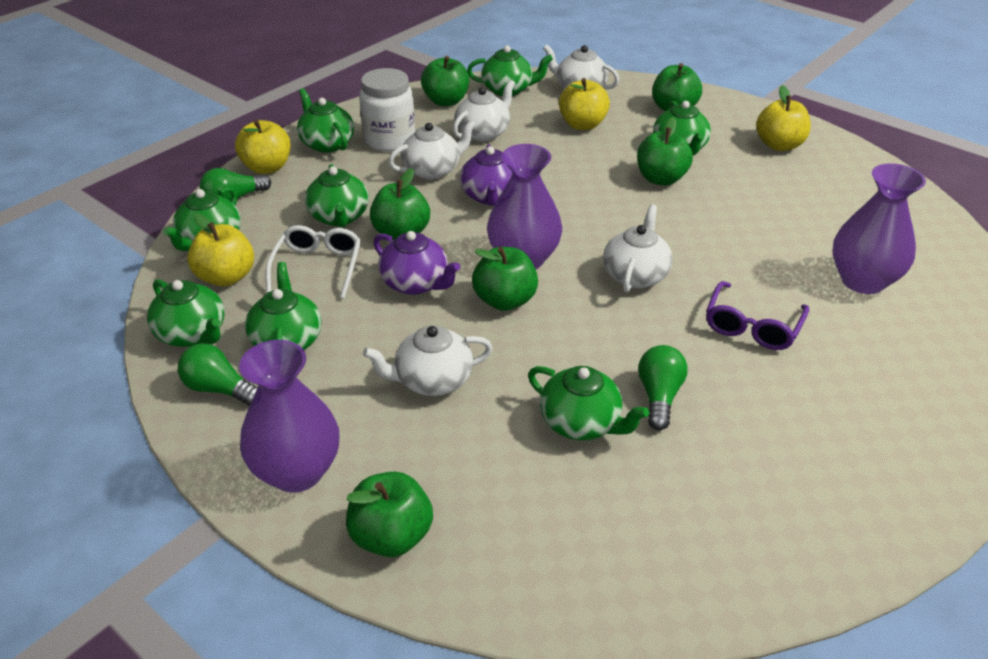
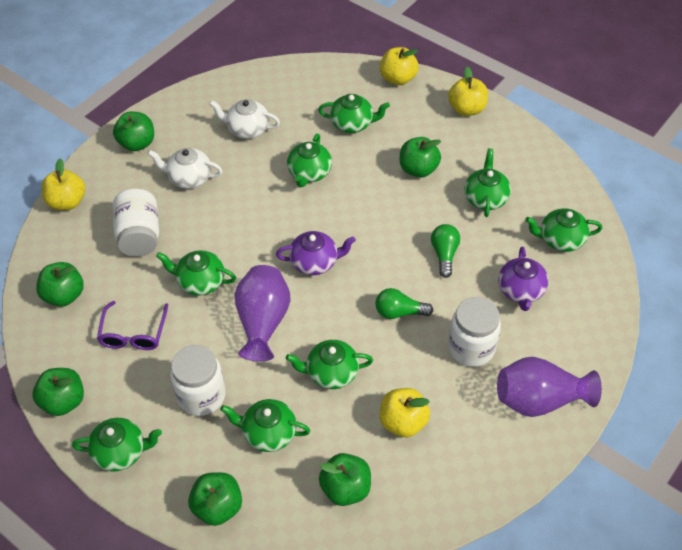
green light bulb: [178,343,258,406] [200,168,271,201] [638,345,687,430] = 3 -> [375,288,433,319] [431,224,460,278] = 2
purple vase: [239,340,339,493] [487,144,562,269] [833,163,926,294] = 3 -> [234,265,291,361] [497,357,602,417] = 2
white glasses: [266,225,361,299] = 1 -> none = 0
white jar: [359,68,415,152] = 1 -> [113,188,159,257] [170,345,226,416] [448,297,501,367] = 3
white teapot: [363,325,493,396] [388,120,476,180] [453,80,515,141] [543,44,620,89] [603,205,673,293] = 5 -> [148,148,222,189] [209,99,280,139] = 2

